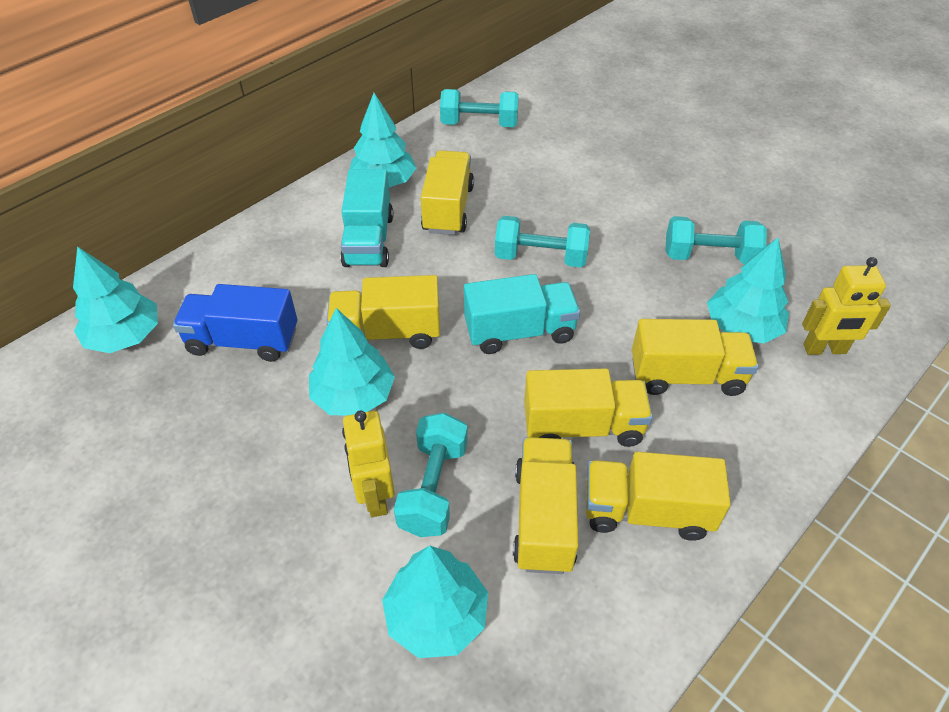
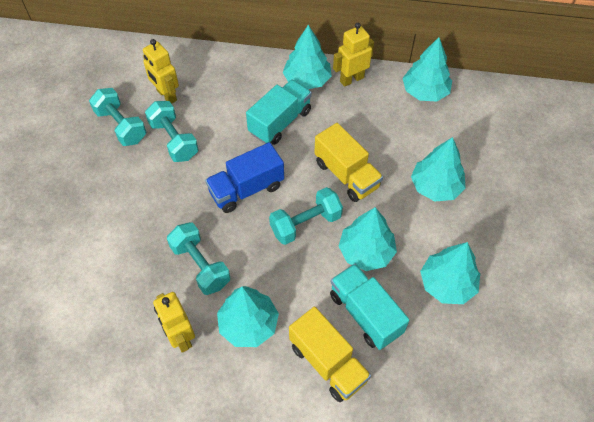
turquoise tree: [73,246,158,353] [309,308,395,416] [350,93,416,187] [382,546,488,658] [707,238,789,344] = 5 -> [217,286,279,347] [283,25,332,89] [339,207,397,271] [403,37,452,101] [411,137,466,201] [420,242,480,304] = 6
yellow robot: [342,410,395,517] [802,257,891,355] = 2 -> [143,39,179,104] [153,292,195,352] [333,23,374,87] = 3
yellow truck: [327,275,440,349] [421,150,474,235] [513,437,578,574] [524,368,653,447] [586,452,731,541] [632,319,758,396] = 6 -> [289,307,371,402] [314,123,383,202] = 2

